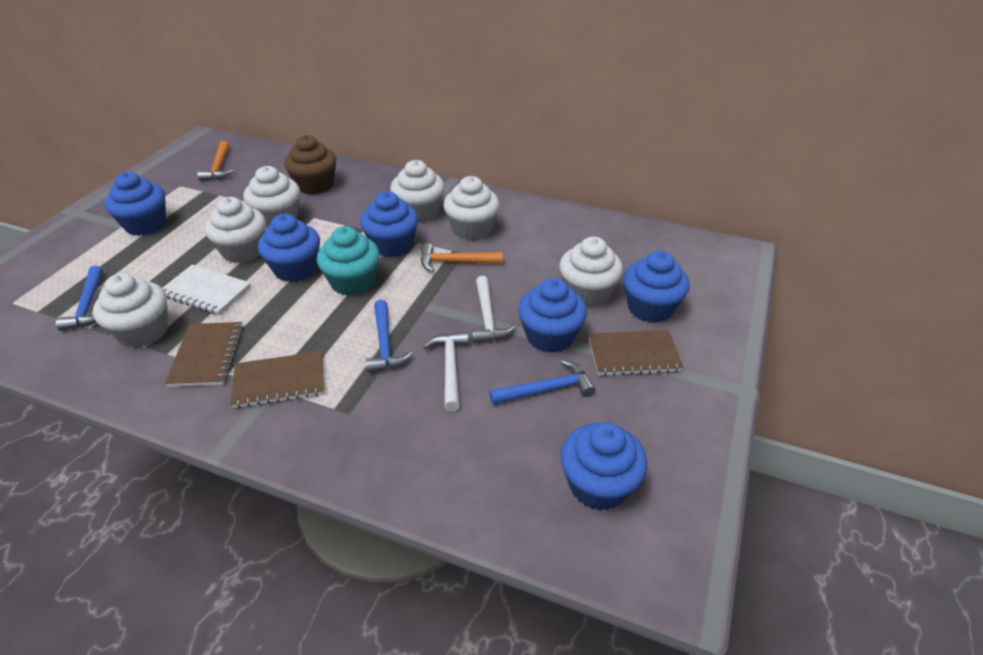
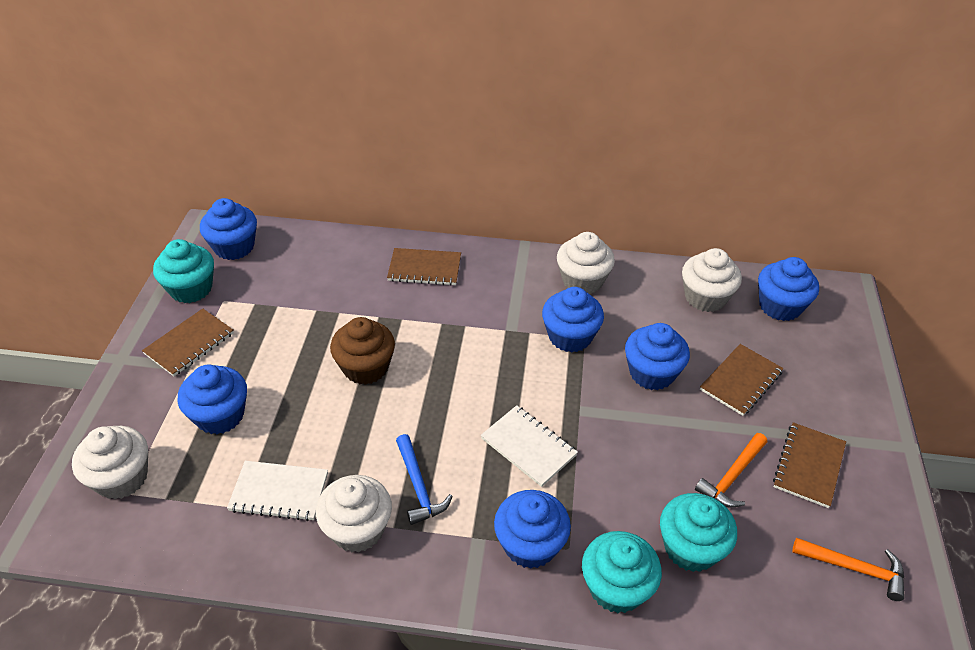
blue hammer: [56,266,103,331] [366,300,413,373] [489,360,596,405] = 3 -> [396,434,453,525] = 1
brown notebook: [165,322,243,387] [231,351,324,408] [588,330,684,376] = 3 -> [142,309,234,376] [387,248,461,286] [700,344,784,416] [773,422,846,508] = 4
turquoise cupcake: [317,226,380,296] = 1 -> [153,239,214,303] [582,531,662,613] [660,493,737,572] = 3
white cupcake: [93,273,168,348] [205,197,266,263] [243,166,300,228] [390,160,445,222] [443,176,500,240] [559,237,623,307] = 6 -> [72,426,148,499] [316,475,392,553] [557,232,615,294] [682,248,742,312] = 4
white hammer: [423,332,469,411] [472,276,515,343] = 2 -> none = 0
white notebook: [162,265,251,315] = 1 -> [227,461,328,521] [481,405,578,487] = 2

